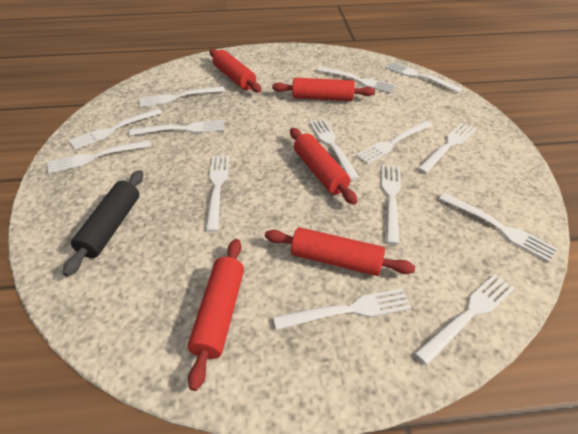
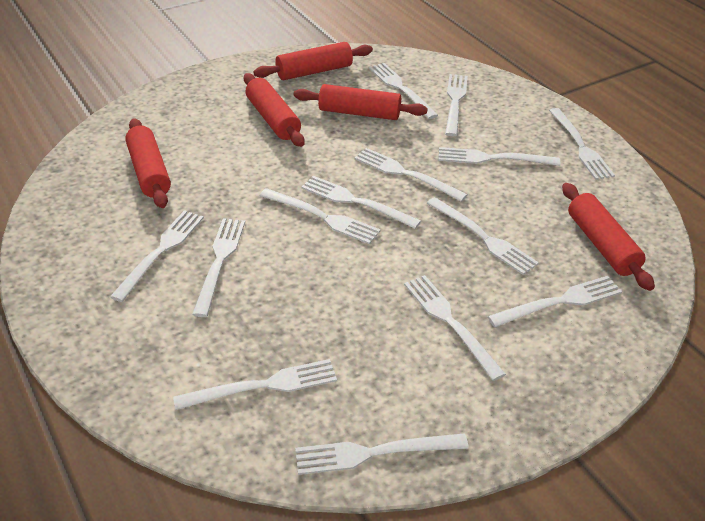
black rolling pin: [63,170,143,277] = 1 -> none = 0

